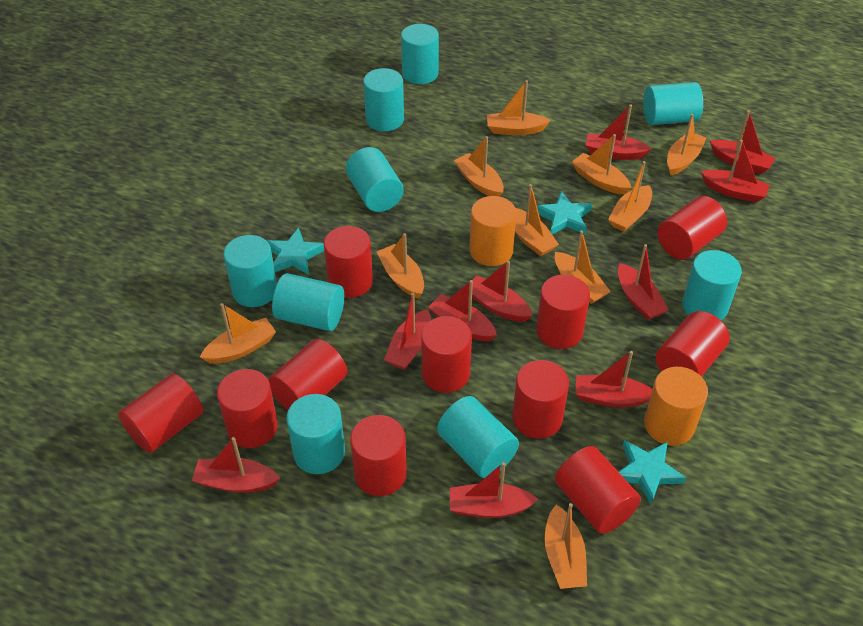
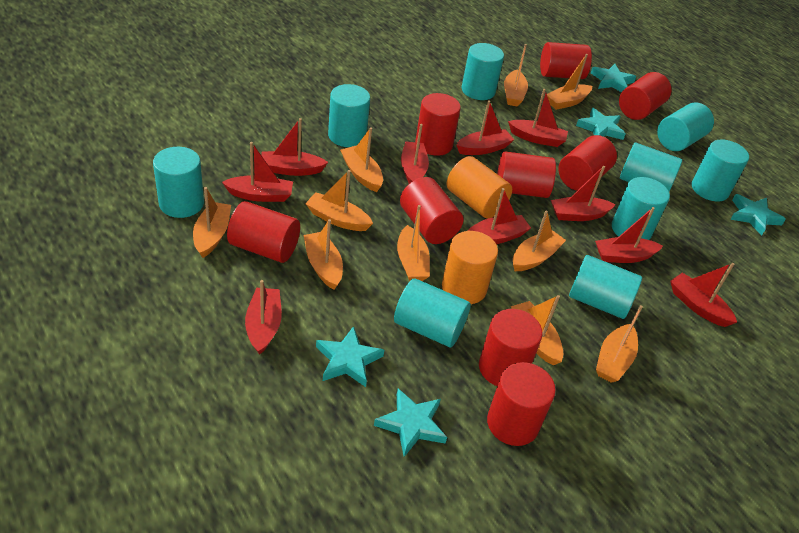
red cylinder: [118,373,203,453] [217,369,278,448] [268,339,347,410] [324,226,373,298] [350,415,407,496] [421,316,472,393] [512,360,569,439] [536,275,590,349] [555,446,641,534] [656,311,730,377] [658,196,727,260] = 11 -> [227,201,300,263] [400,177,463,244] [415,93,461,156] [479,309,543,386] [487,362,556,446] [497,151,556,198] [540,42,592,79] [558,135,617,191] [619,72,671,120] = 9
turquoise star: [267,228,324,275] [537,191,592,234] [619,440,686,504] = 3 -> [316,326,384,387] [374,389,447,457] [576,108,626,140] [591,64,636,92] [730,194,786,236] = 5

